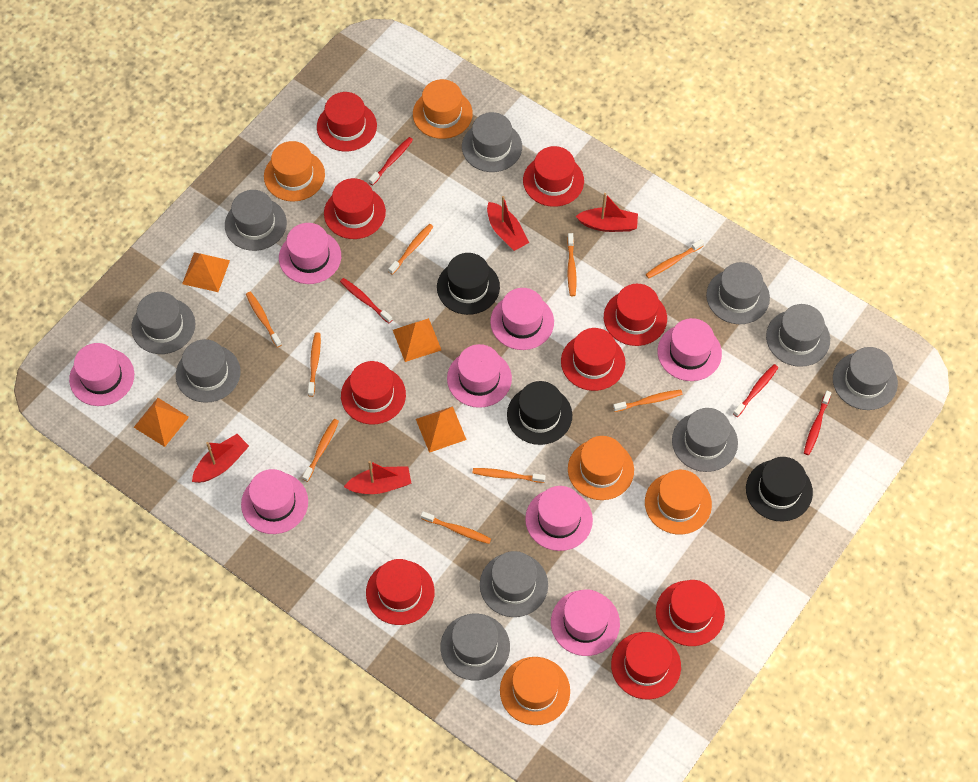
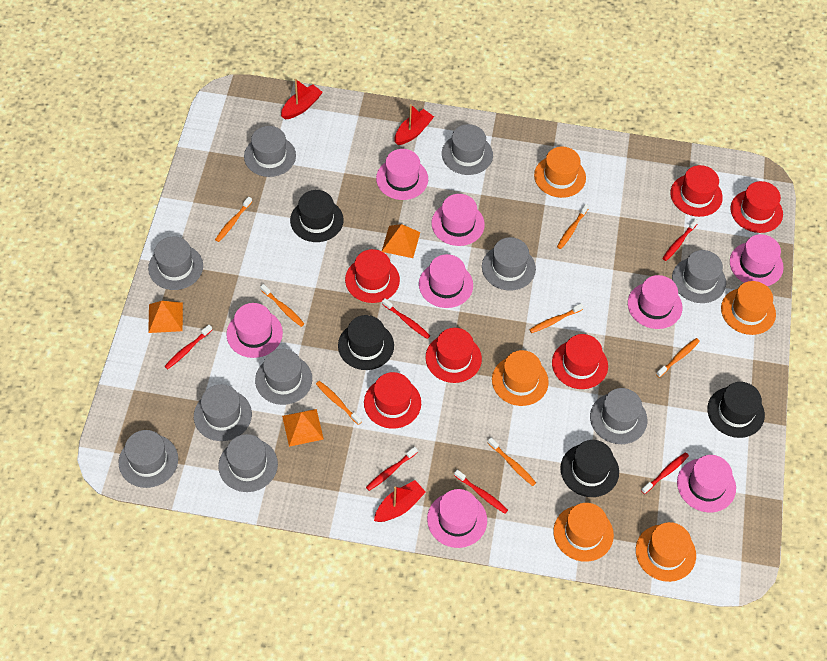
black hat: [437,253,500,315] [507,381,572,445] [746,457,813,522] = 3 -> [290,190,344,242] [338,315,394,370] [560,440,619,497] [707,382,765,438] = 4
orange pyramid: [134,398,189,447] [182,252,230,292] [393,318,441,362] [416,406,467,453] = 4 -> [148,301,183,333] [282,409,324,447] [382,224,420,258] = 3
orange toothbrush: [246,292,282,348] [302,419,339,482] [308,332,321,397] [388,224,433,275] [421,511,491,544] [473,468,546,483] [567,233,576,296] [613,390,683,412] [646,239,704,278] = 9 -> [215,196,252,242] [260,284,304,327] [316,381,362,425] [488,437,536,486] [529,303,584,333] [557,204,589,249] [656,338,700,378] = 7
red boat: [192,434,249,483] [344,461,411,494] [487,196,529,251] [576,193,638,232] = 4 -> [281,79,323,120] [374,480,426,522] [395,104,434,145] = 3
red hat: [317,92,377,151] [324,178,386,239] [341,361,406,424] [366,559,435,625] [523,146,584,207] [561,328,625,391] [604,284,667,346] [611,632,681,699] [656,580,725,646] = 9 -> [345,249,400,303] [364,372,421,429] [425,328,482,383] [552,334,608,389] [670,165,723,217] [731,181,783,233] = 6
red toothbrush: [340,278,392,323] [369,137,413,185] [733,364,778,417] [804,391,831,455] = 4 -> [164,324,212,369] [366,447,418,491] [382,298,430,339] [454,470,508,513] [641,452,689,494] [662,219,698,261] = 6

